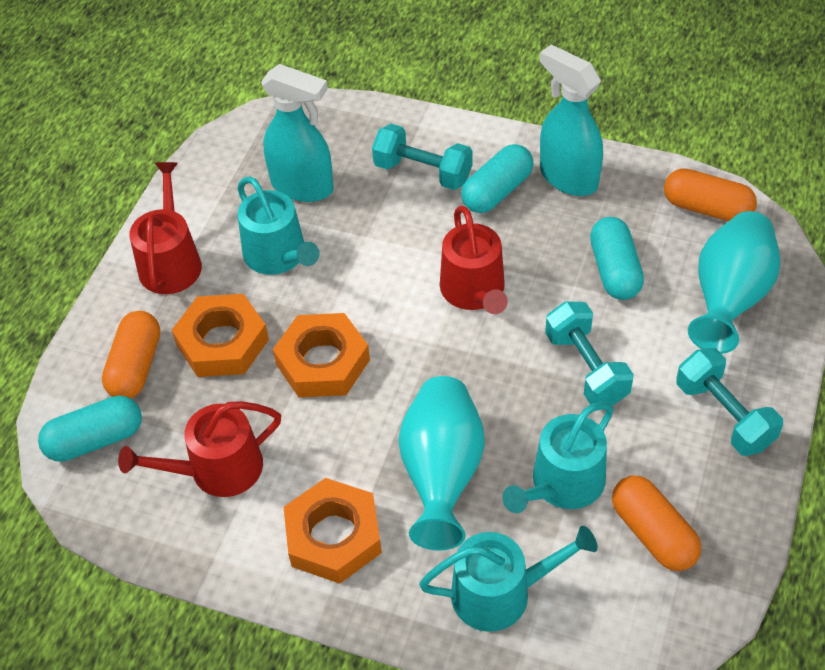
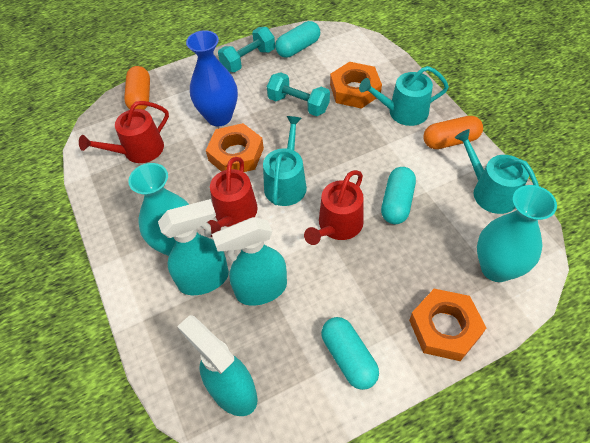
blue vase: none = 0 -> [186,30,238,126] = 1
orange capsule: [102,311,160,398] [612,476,701,571] [664,168,757,221] = 3 -> [124,66,150,110] [423,116,483,149] = 2
turquoise dumbbell: [372,124,472,190] [545,301,634,406] [676,348,783,456] = 3 -> [218,27,275,72] [267,72,330,116] = 2
turquoise spray bottle: [261,64,334,202] [540,44,603,196] = 2 -> [158,199,229,295] [177,315,258,416] [212,217,287,306] = 3

